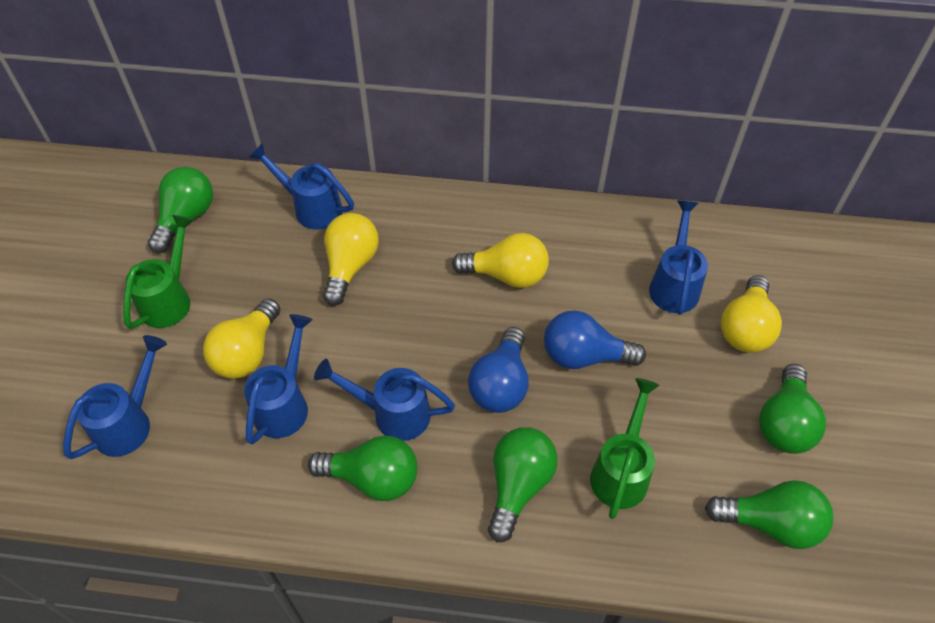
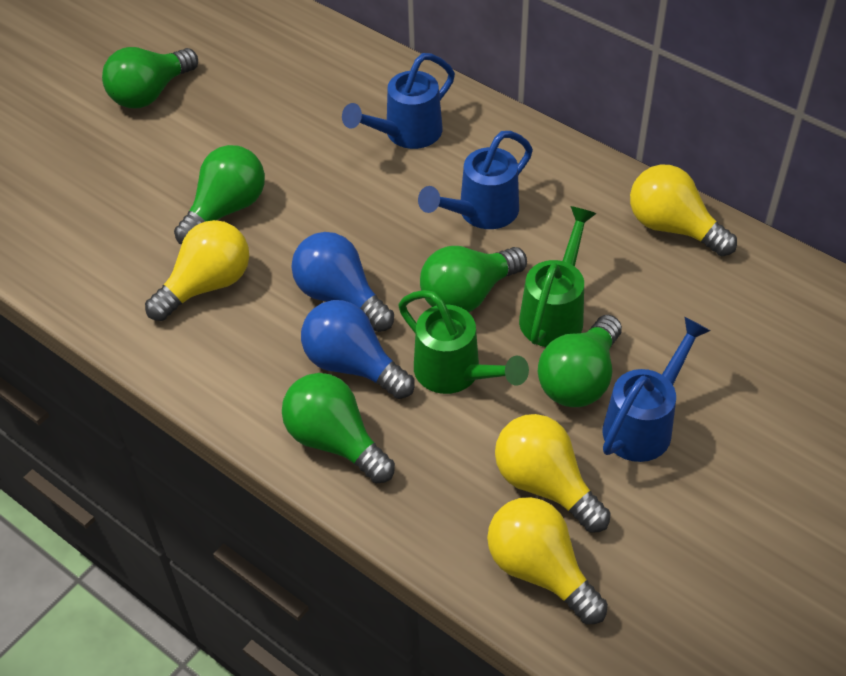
blue watering can: [63,335,167,459] [244,314,313,444] [249,143,354,230] [314,359,455,441] [649,200,708,315] = 5 -> [342,53,455,149] [418,131,533,229] [603,317,711,462] = 3

